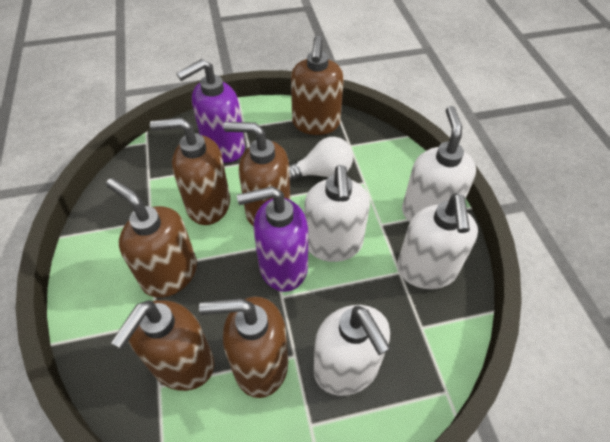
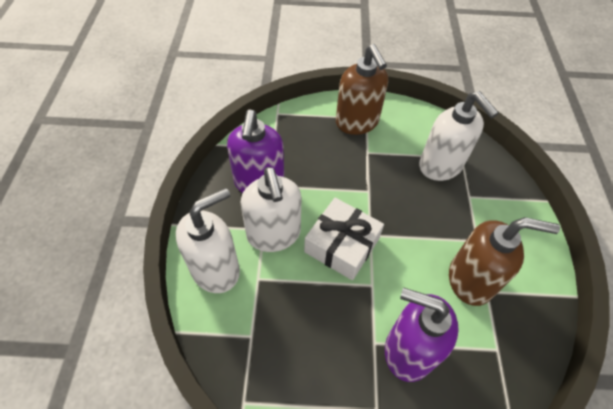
brown soap dispenser: [106,178,197,298] [111,300,214,391] [150,117,230,225] [199,296,288,398] [224,122,291,227] [291,36,344,135] = 6 -> [336,44,388,135] [449,217,560,306] = 2
white gift: none = 0 -> [304,198,384,280] = 1
white light bulb: [289,137,353,181] = 1 -> none = 0
white soap dispenser: [304,165,370,262] [314,305,391,396] [397,193,478,289] [402,106,476,222] = 4 -> [176,188,240,293] [241,167,302,252] [419,91,499,181] = 3

